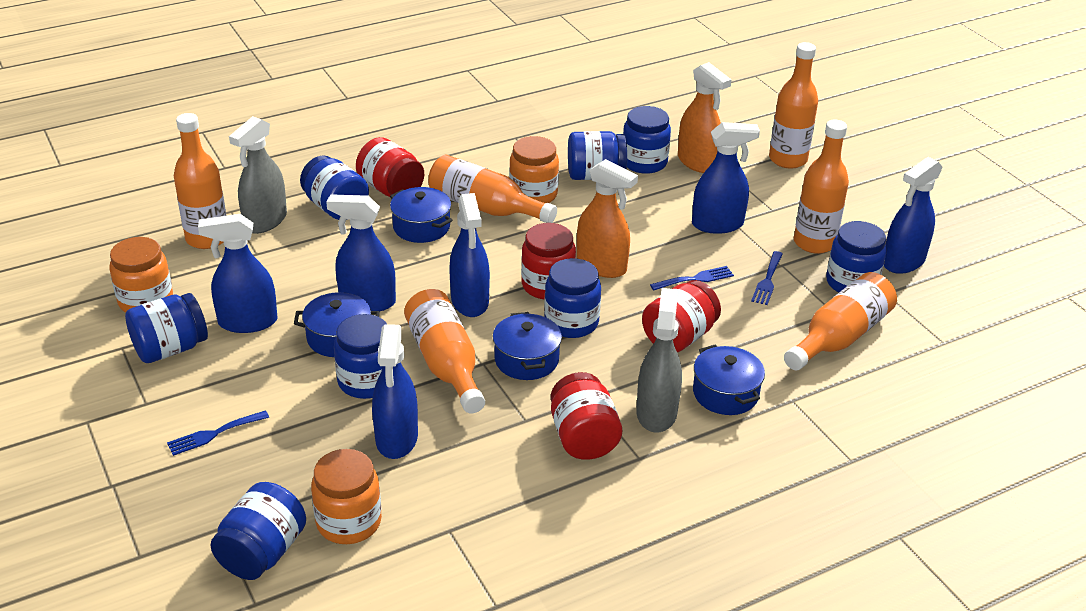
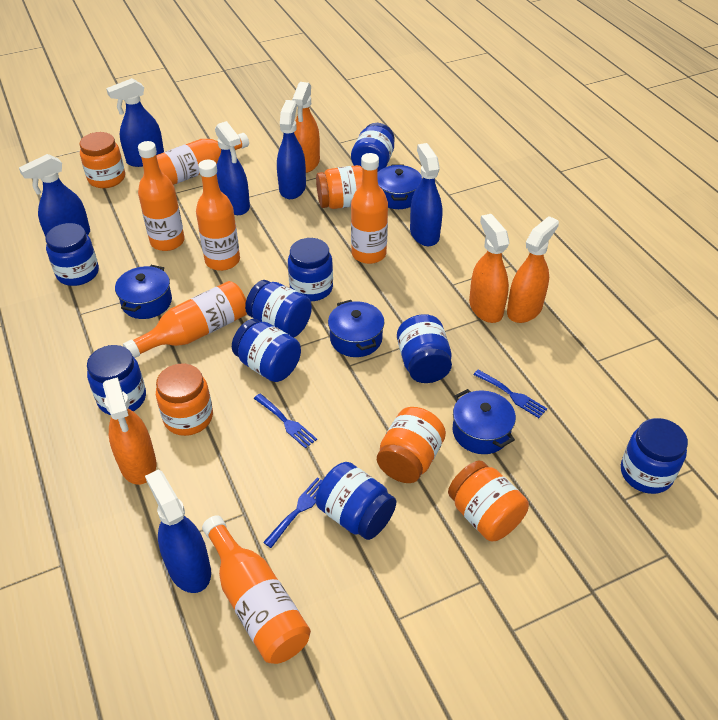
blue jar: [125,293,208,363] [210,482,306,580] [300,155,369,220] [334,314,387,399] [544,258,601,338] [568,131,627,180] [623,106,671,174] [826,221,887,293] = 8 -> [45,223,99,286] [87,345,146,415] [232,319,301,382] [245,280,312,338] [288,238,333,301] [316,462,396,540] [351,123,395,172] [397,314,452,383] [621,418,688,494] = 9
grey spray bottle: [229,116,287,234] [636,288,682,432] = 2 -> none = 0
orange jar: [109,237,173,312] [311,449,382,544] [509,136,559,203] = 3 -> [79,132,125,188] [156,364,213,436] [316,165,362,209] [377,407,446,483] [448,461,529,541] = 5
orange spray bottle: [577,159,638,278] [678,62,732,173] = 2 -> [103,377,156,485] [292,82,320,173] [469,214,510,323] [507,216,559,323] = 4
red jar: [356,137,424,197] [521,223,576,300] [551,372,622,460] [642,280,721,352] = 4 -> none = 0

